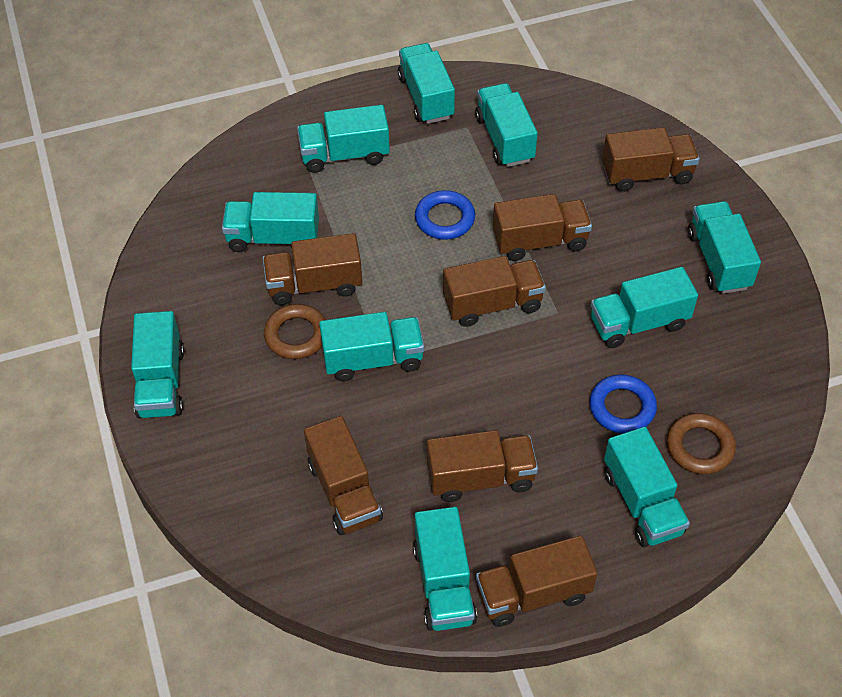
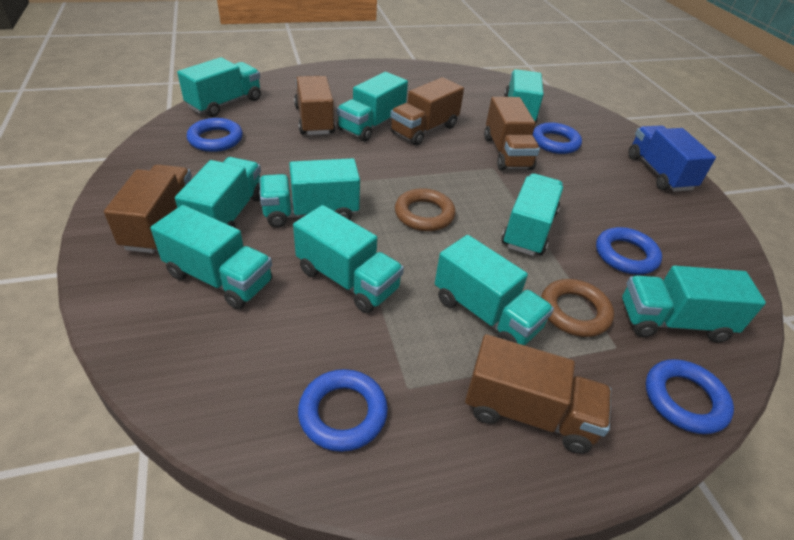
blue ring: [415,190,475,240] [590,374,657,433] = 2 -> [187,118,243,152] [298,369,388,452] [532,122,582,154] [596,227,662,275] [646,359,734,434] = 5
blue truck: none = 0 -> [628,125,716,192] = 1
brown truck: [263,233,362,305] [304,416,383,535] [427,430,538,502] [443,256,546,327] [476,536,598,627] [493,194,592,261] [602,127,700,192] = 7 -> [104,164,192,253] [294,76,336,135] [390,77,464,146] [465,334,611,454] [484,97,540,170] = 5

